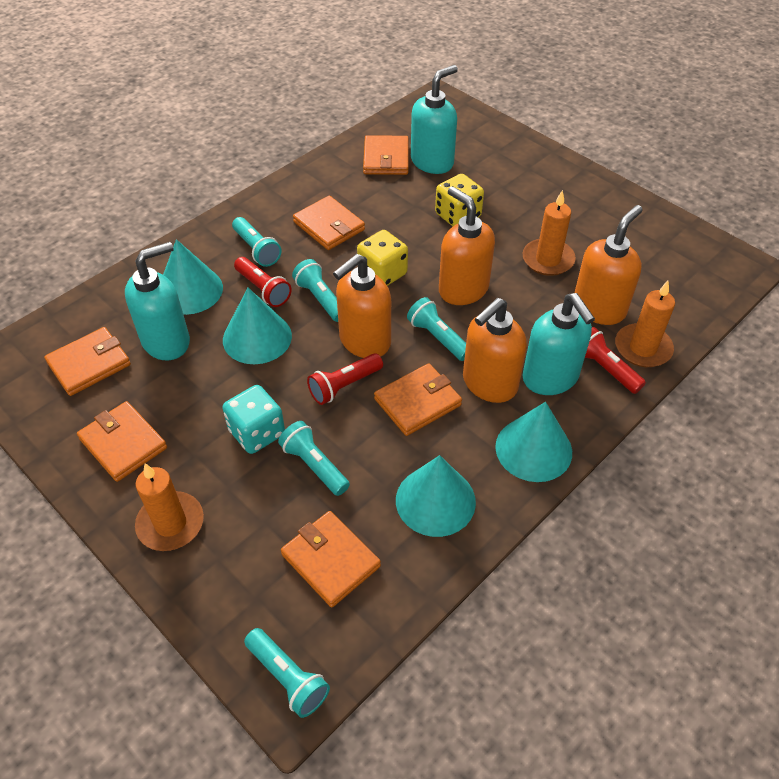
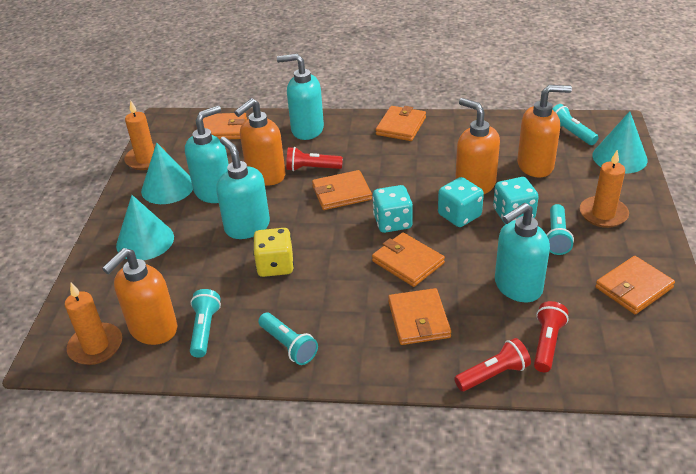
turquoise cone: [163,239,223,315] [223,287,292,364] [396,455,476,537] [495,402,572,482] = 4 -> [116,195,174,260] [141,143,193,204] [592,111,648,173] = 3
turquoise dice: [222,385,285,454] = 1 -> [372,185,413,233] [438,177,484,227] [493,177,539,224] = 3
turquoise flashlight: [232,217,282,267] [244,628,330,718] [278,421,350,496] [292,259,338,322] [407,297,466,361] = 5 -> [190,289,221,358] [258,313,318,365] [546,204,574,255] [552,104,599,145] = 4
turquoise soap dispenser: [125,242,190,360] [411,65,458,174] [522,293,595,395] = 3 -> [185,106,229,203] [216,137,270,239] [277,54,324,140] [495,202,550,302] = 4
yellow dice: [357,230,408,286] [435,174,484,226] = 2 -> [253,228,294,277] = 1

